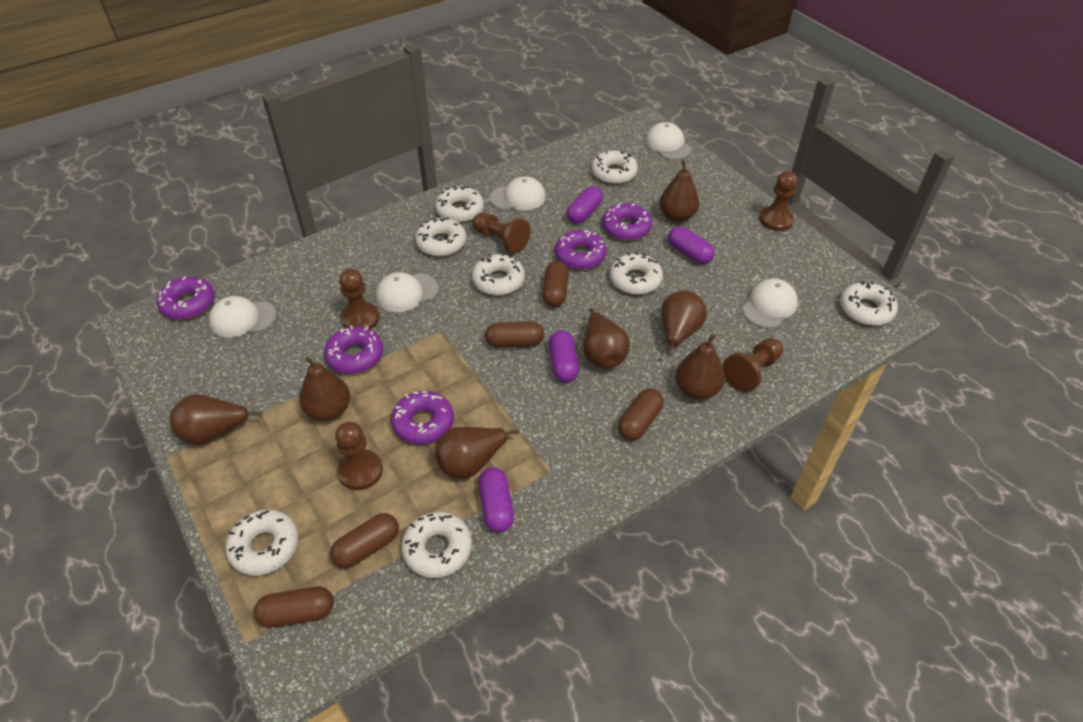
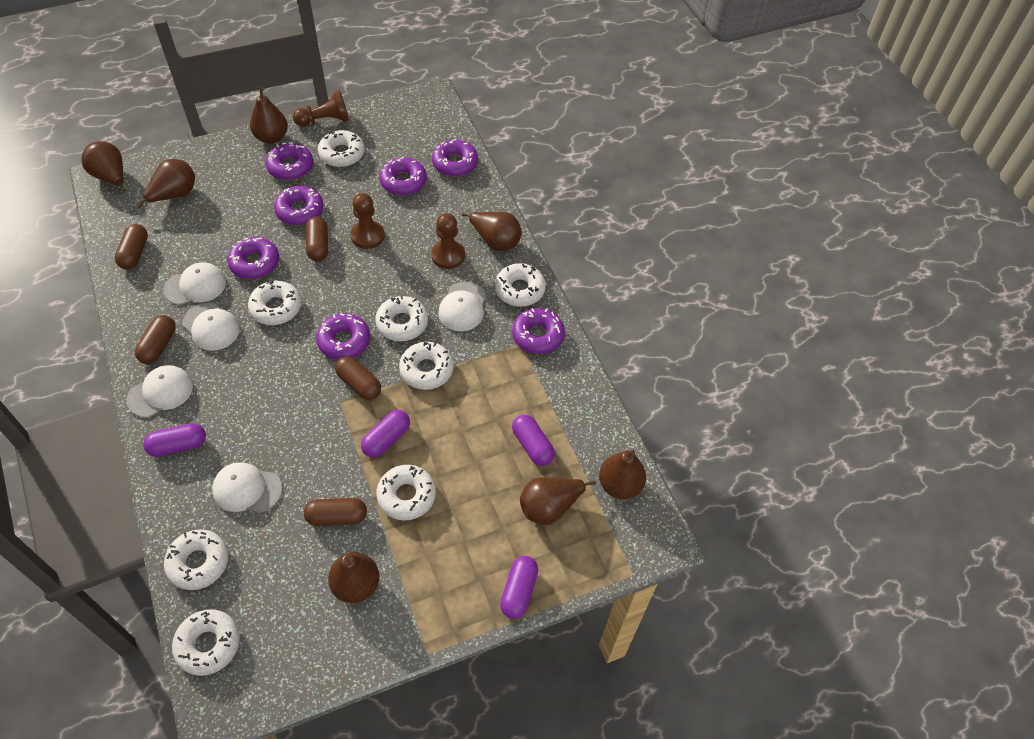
brown pawn: [335,422,383,490] [339,269,380,329] [472,213,530,253] [723,338,783,392] [759,171,798,231] = 5 -> [293,90,349,127] [351,193,385,249] [431,213,465,269] = 3
purple donut: [157,276,214,320] [324,326,383,374] [391,391,454,445] [555,230,607,270] [602,203,652,241] = 5 -> [227,237,279,279] [266,142,313,180] [274,186,324,225] [316,313,370,360] [379,157,427,195] [432,139,478,177] [512,308,565,354] = 7

